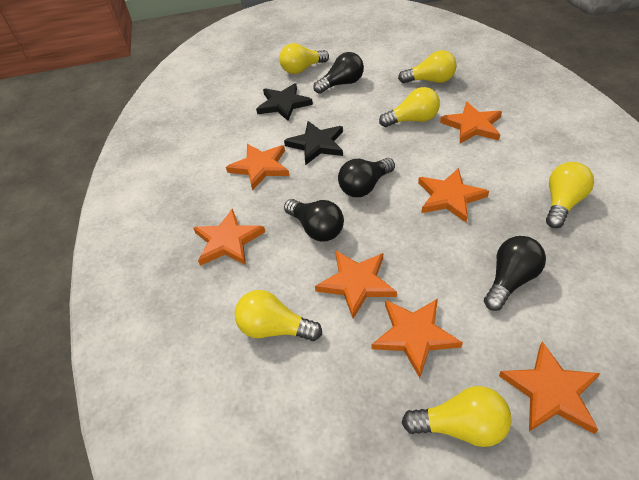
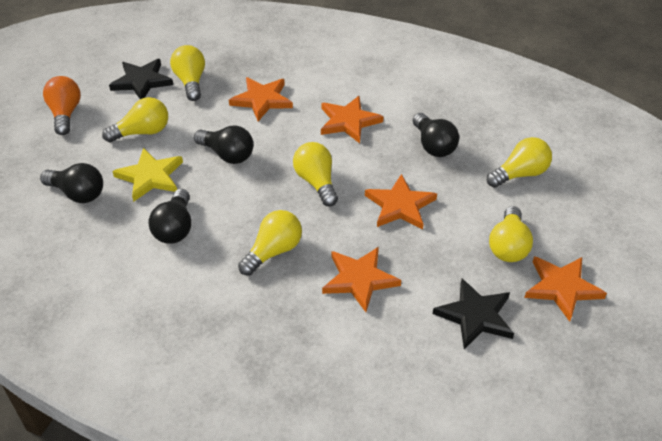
orange light bulb: none = 0 -> [43,76,81,135] = 1
orange star: [193,208,265,266] [226,144,289,190] [315,251,397,319] [371,299,463,378] [418,168,489,222] [440,102,502,143] [499,341,601,434] = 7 -> [229,77,293,121] [321,96,384,143] [322,247,401,312] [365,174,437,230] [524,256,607,322] = 5
yellow star: none = 0 -> [112,148,183,202] = 1

